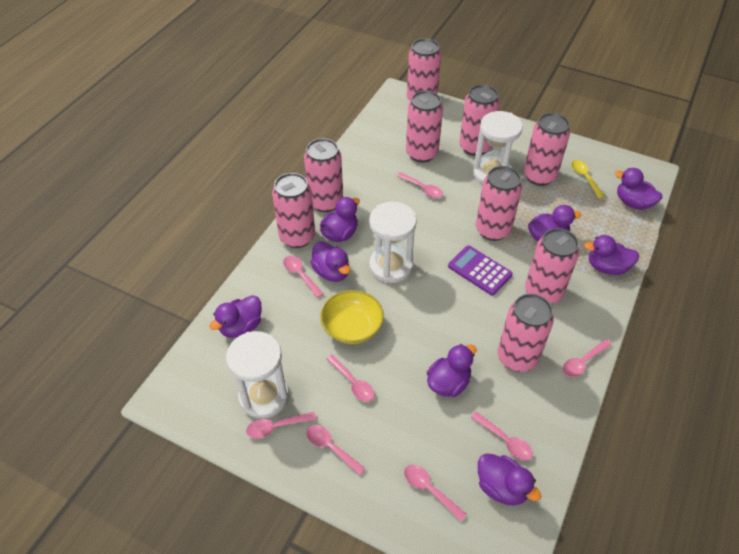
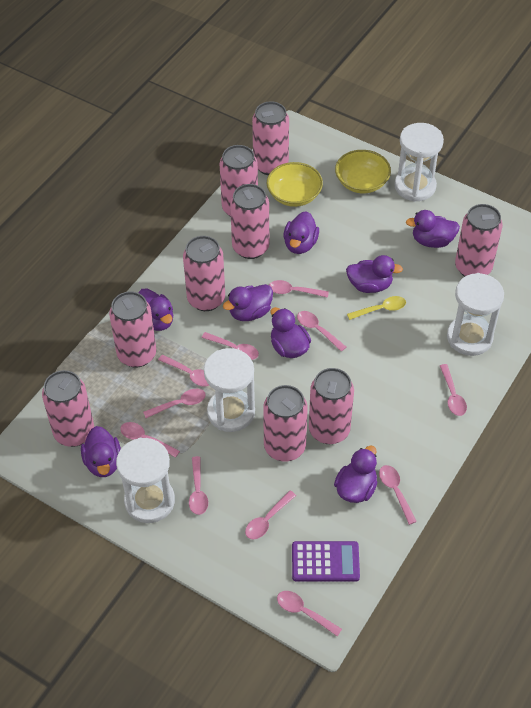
pink spoon: [246,412,316,439] [283,256,323,298] [306,425,366,475] [326,354,374,402] [397,172,443,198] [404,465,467,521] [471,412,533,461] [562,339,612,377] = 8 -> [120,422,180,458] [143,389,206,418] [158,355,210,387] [189,456,208,515] [202,332,259,360] [245,491,296,539] [269,280,329,298] [277,591,342,636] [297,311,346,352] [379,465,417,525] [440,364,467,416] = 11
white hourglass: [226,331,289,419] [369,202,417,283] [473,111,523,184] = 3 -> [116,438,175,523] [204,348,255,432] [394,123,444,202] [447,273,504,356] = 4
yellow bowl: [320,290,384,344] = 1 -> [267,162,323,207] [335,150,391,194] = 2

